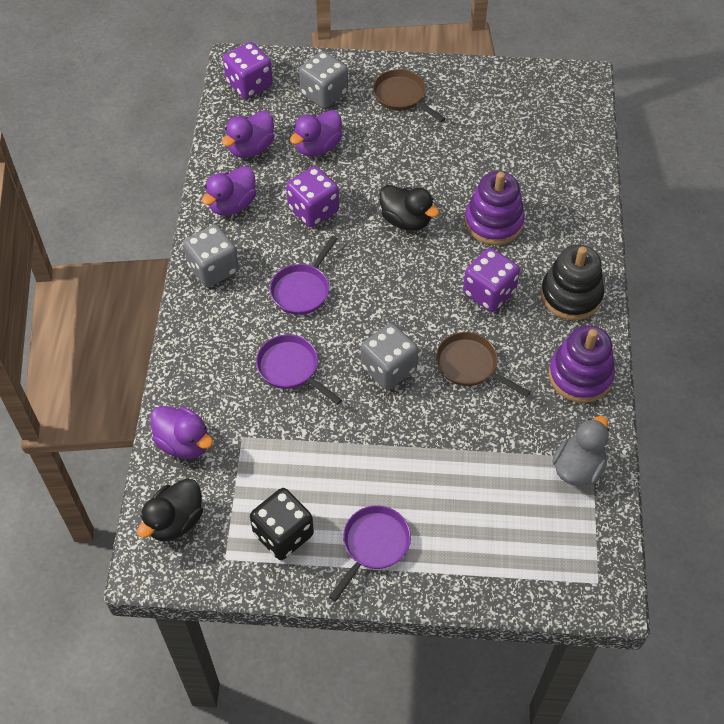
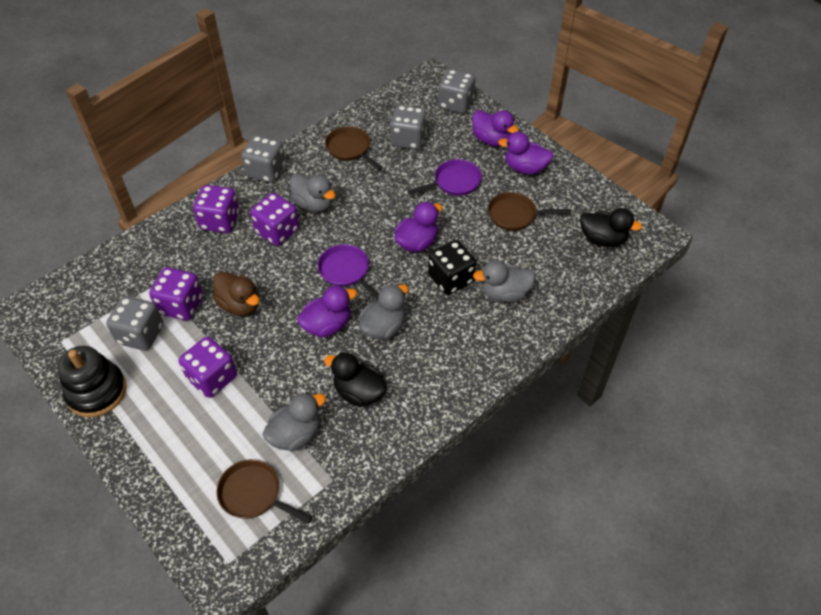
brown duck: none = 0 -> [213,271,259,316] = 1
brown pan: [373,69,445,122] [436,332,531,397] = 2 -> [217,459,312,524] [325,126,383,171] [488,192,571,231] = 3
grey dice: [183,225,239,287] [299,51,348,109] [361,323,418,390] = 3 -> [106,296,163,351] [241,135,286,183] [390,105,427,150] [438,69,475,114] = 4
grey duck: [552,416,609,487] = 1 -> [263,392,326,452] [290,173,336,212] [359,284,408,340] [473,260,536,302] = 4
purple dice: [223,42,273,99] [286,166,339,227] [463,248,520,312] = 3 -> [149,267,203,320] [179,337,237,398] [193,185,239,233] [250,193,299,246] = 4
purple pan: [256,334,342,405] [270,235,338,315] [329,505,411,602] = 3 -> [318,244,379,300] [408,159,482,196] = 2
purple stacking toy: [465,171,525,245] [549,325,615,403] = 2 -> none = 0

